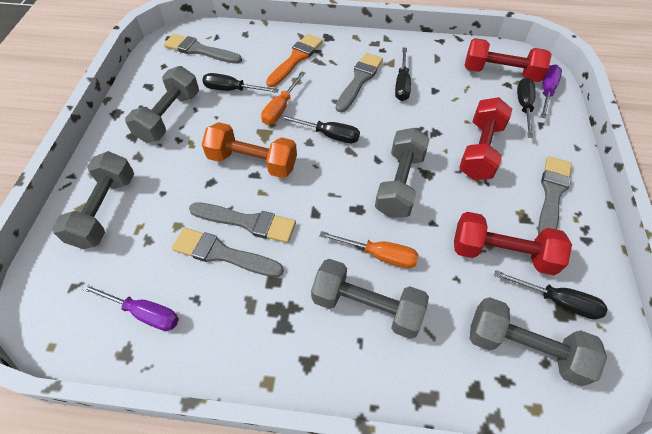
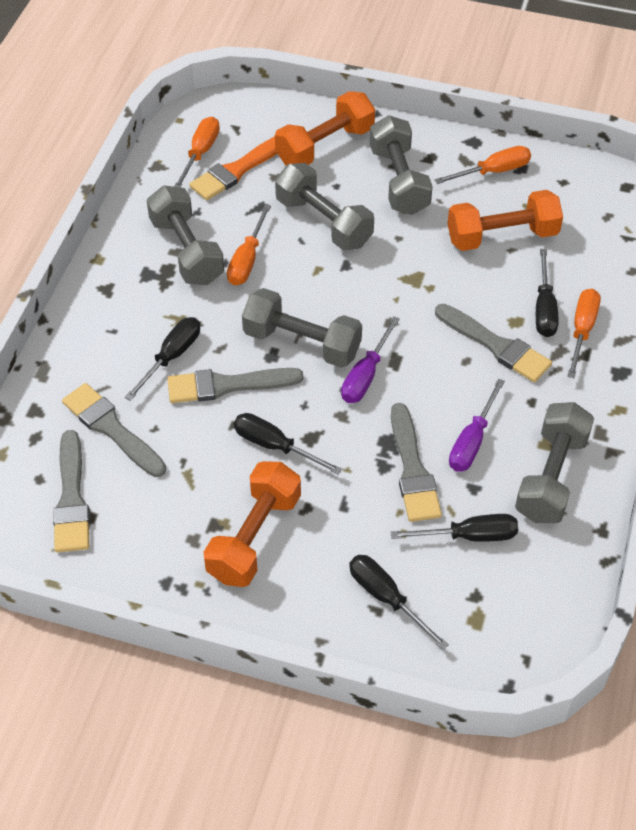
orange dumbbell: [202,122,297,178] = 1 -> [203,461,301,587] [275,91,375,166] [447,190,563,251] = 3
orange screwdriver: [261,71,305,125] [319,231,419,268] = 2 -> [174,117,220,187] [227,204,271,286] [435,146,531,184] [567,289,601,378] = 4
red dumbbell: [454,212,572,275] [459,97,512,180] [465,38,552,82] = 3 -> none = 0

